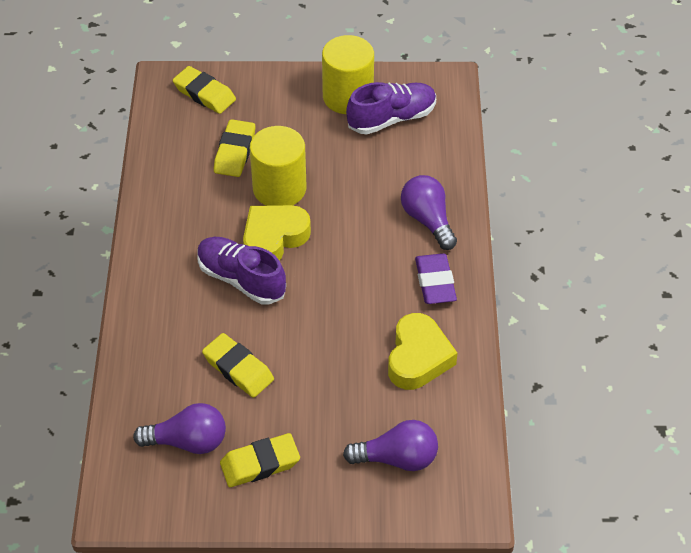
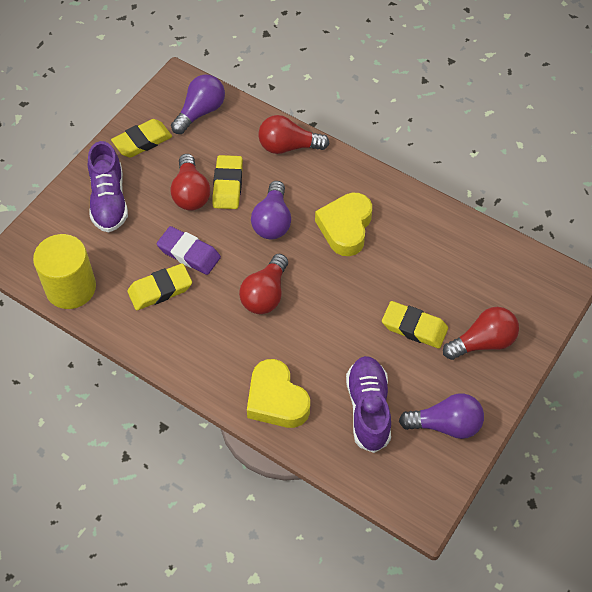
red light bulb: none = 0 -> [170,154,210,210] [239,254,288,314] [258,115,329,154] [443,307,519,360] = 4
yellow cylinder: [250,126,306,206] [322,35,374,114] = 2 -> [33,234,96,309] = 1

